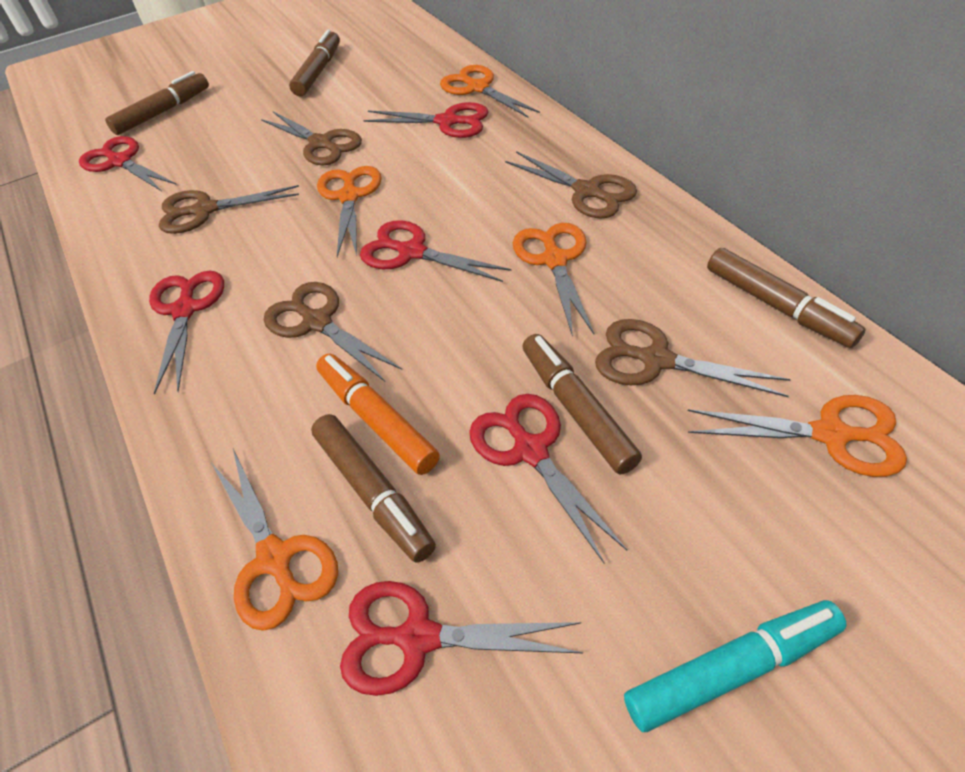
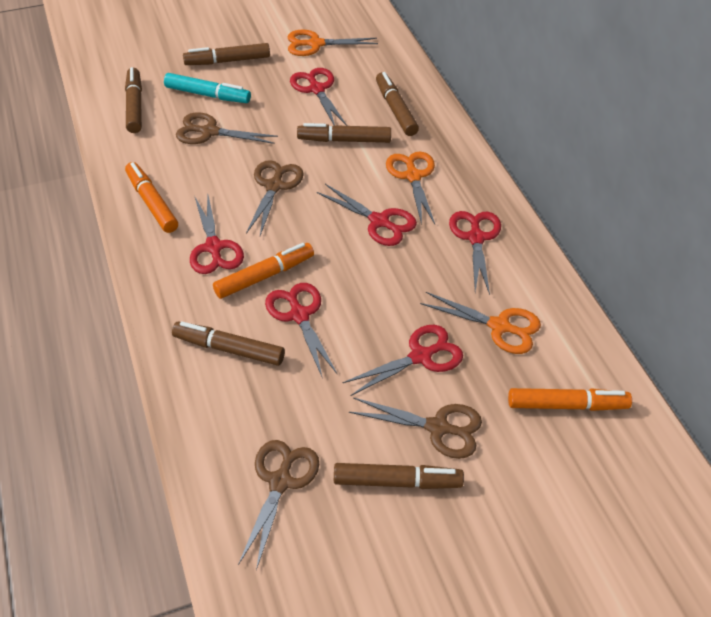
brown marker: [105,71,209,135] [289,30,340,96] [311,414,436,563] [522,334,642,475] [707,248,866,348] = 5 -> [125,67,142,133] [172,321,285,366] [183,43,270,65] [297,123,391,143] [334,463,464,489] [376,72,419,136] = 6
brown scissors: [159,185,299,234] [261,111,362,165] [264,282,402,381] [505,151,637,219] [595,319,791,397] = 5 -> [176,112,278,144] [238,440,319,570] [246,160,304,236] [349,397,482,459] = 4
orange marker: [316,354,440,475] = 1 -> [125,162,178,233] [213,243,314,299] [508,388,632,411] = 3
orange scissors: [212,449,338,631] [317,166,382,257] [440,65,540,117] [513,223,594,337] [688,395,907,477] = 5 -> [287,29,378,56] [386,151,435,225] [420,292,541,354] = 3

